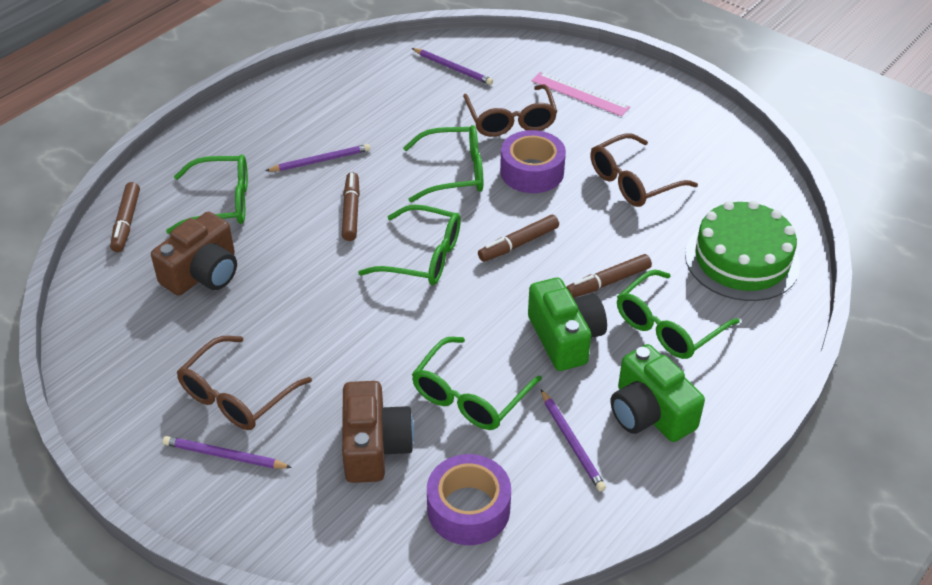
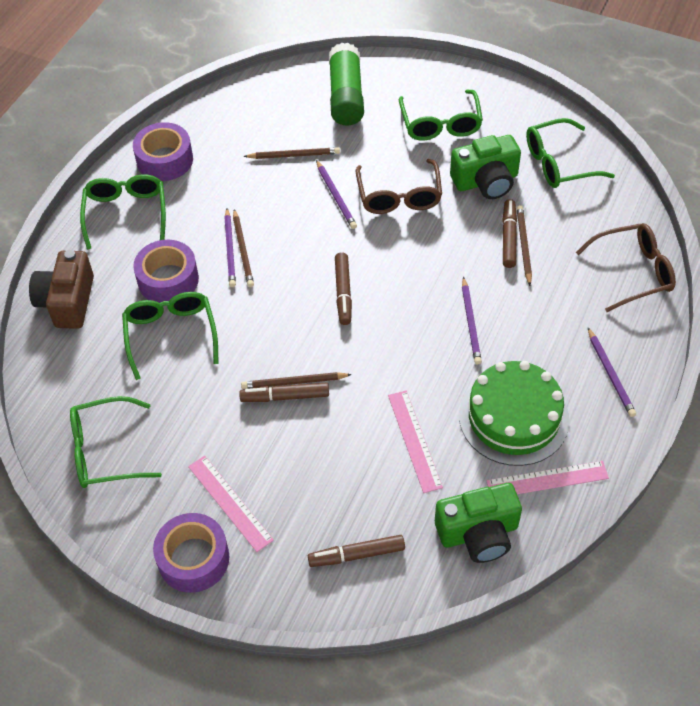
brown camera: [151,212,237,296] [342,381,414,483] = 2 -> [29,250,94,329] = 1
brown glasses: [177,336,312,430] [463,84,557,137] [590,133,698,207] = 3 -> [356,159,442,214] [576,223,676,312] = 2
brown pencil: none = 0 -> [233,209,254,287] [241,372,352,389] [243,147,340,159] [517,205,532,286] = 4
green glue stick: none = 0 -> [329,43,364,126] = 1
pink ruler: [531,72,630,117] = 1 -> [188,456,274,552] [388,390,443,493] [487,461,609,494] = 3
purple tape: [427,454,511,545] [500,130,566,193] = 2 -> [133,122,193,181] [133,240,199,303] [153,513,229,593] = 3

